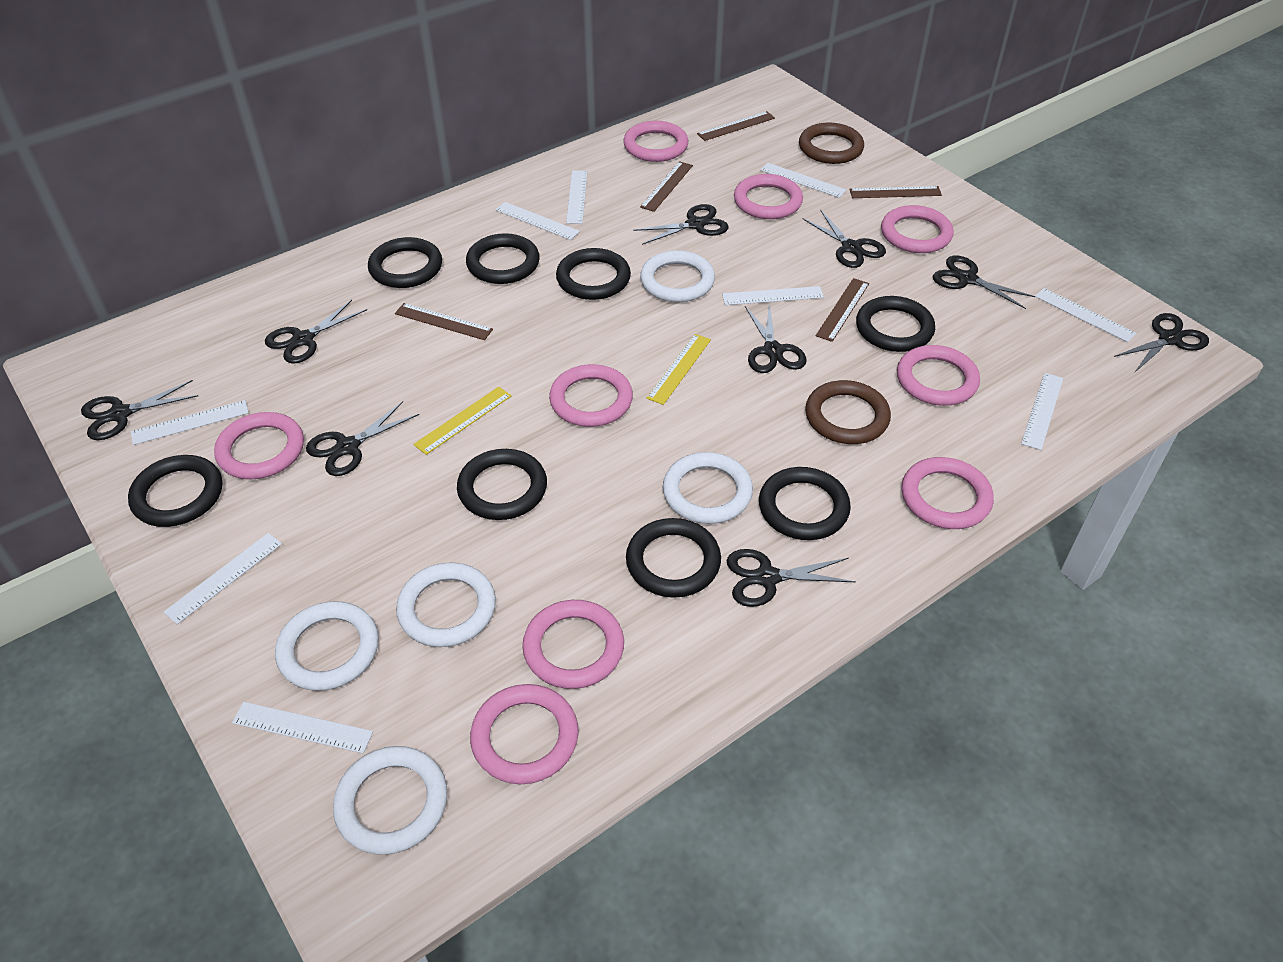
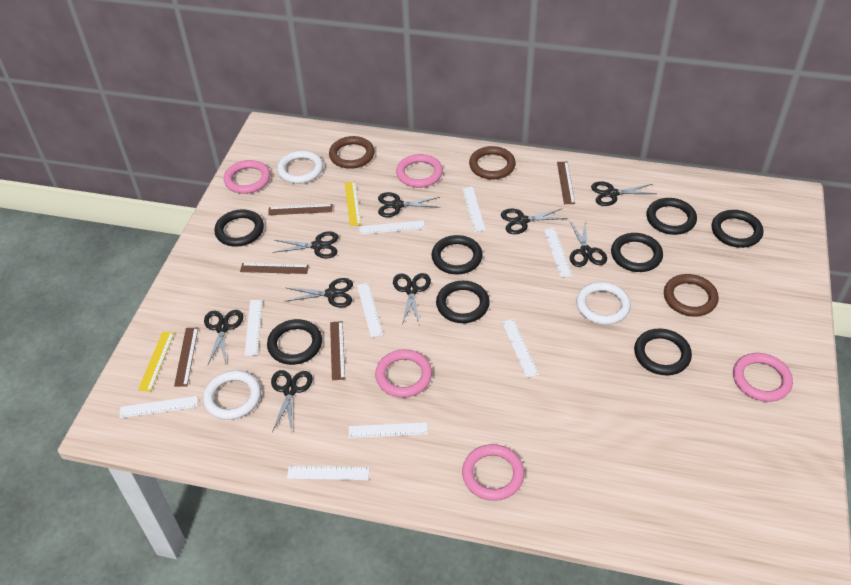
brown ring: [799,122,864,164] [805,380,891,444] = 2 -> [329,136,374,169] [469,146,516,179] [664,274,719,317] = 3
pink ring: [214,412,304,479] [470,684,579,784] [522,600,624,689] [549,364,633,427] [623,121,688,162] [734,174,803,219] [881,205,954,253] [897,345,980,406] [902,457,994,529] = 9 -> [224,160,270,194] [375,349,432,398] [396,154,443,188] [462,444,524,501] [733,353,793,402] = 5
white ring: [275,601,379,691] [333,746,447,855] [396,563,496,647] [640,250,715,302] [663,452,753,524] = 5 -> [203,370,261,420] [277,150,323,184] [576,282,631,325] = 3

